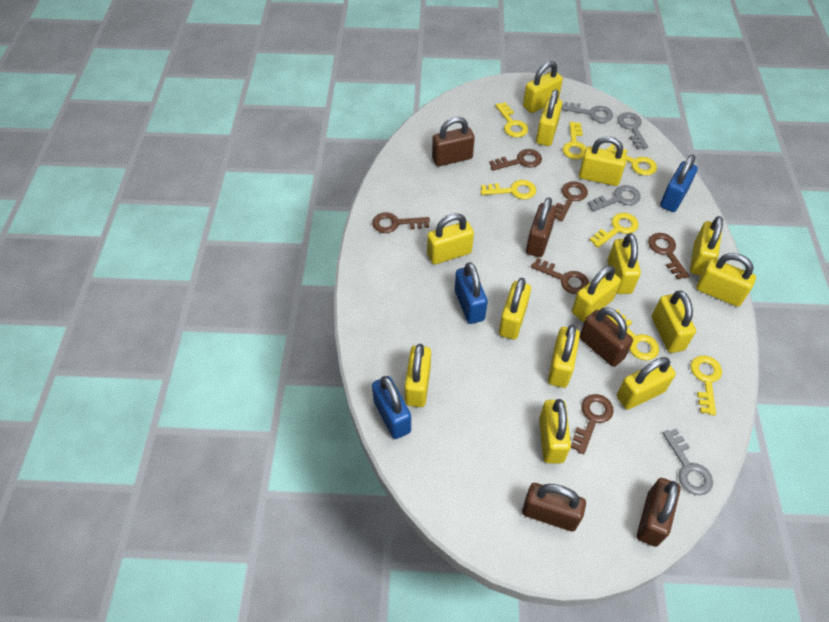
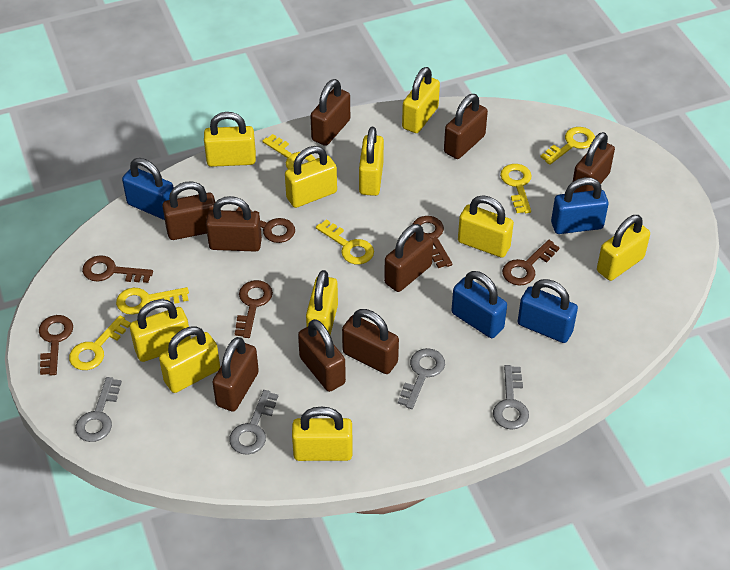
blue padlock: [372,376,411,439] [455,262,488,324] [660,155,698,212] = 3 -> [122,158,174,220] [452,271,507,338] [518,279,578,343] [551,177,609,234] = 4
brown padlock: [432,117,475,166] [522,483,586,531] [526,197,557,257] [580,307,633,367] [637,478,681,547] = 5 -> [162,181,215,240] [206,196,262,252] [212,337,259,412] [298,319,346,392] [310,79,350,146] [342,309,399,374] [384,224,433,292] [444,94,488,159] [573,132,615,193] = 9
yellow key: [481,180,536,199] [496,102,528,138] [563,122,586,159] [590,213,639,248] [606,144,657,176] [606,310,659,360] [691,356,722,415] = 7 -> [69,316,130,370] [116,287,189,315] [262,134,315,169] [316,219,374,264] [500,164,532,213] [541,127,595,165] = 6
yellow padlock: [405,344,431,407] [427,213,474,264] [499,278,531,340] [523,61,563,113] [536,89,562,146] [539,399,571,463] [548,325,580,388] [572,266,621,322] [579,136,627,186] [608,233,641,294] [617,357,676,410] [652,290,696,353] [690,216,723,276] [696,253,756,307] = 14 -> [130,299,191,362] [159,326,220,393] [204,112,256,167] [285,146,337,208] [292,407,352,461] [306,270,338,335] [359,127,384,196] [402,67,440,133] [458,195,514,258] [597,215,650,281] = 10

